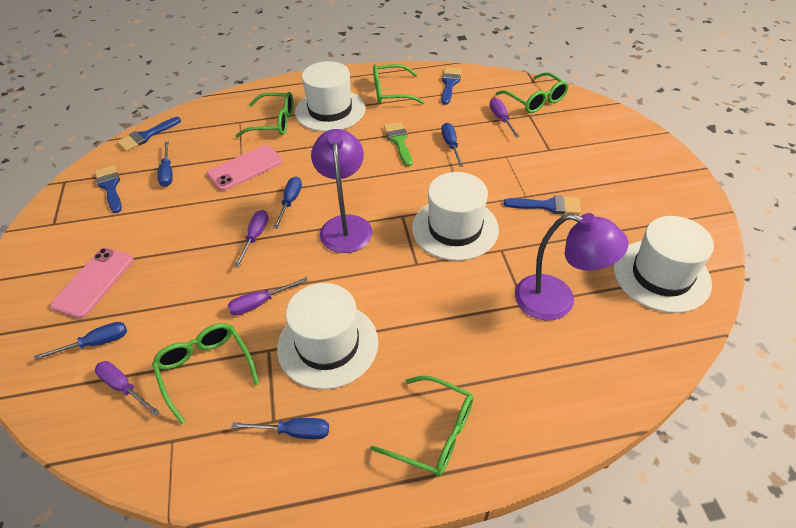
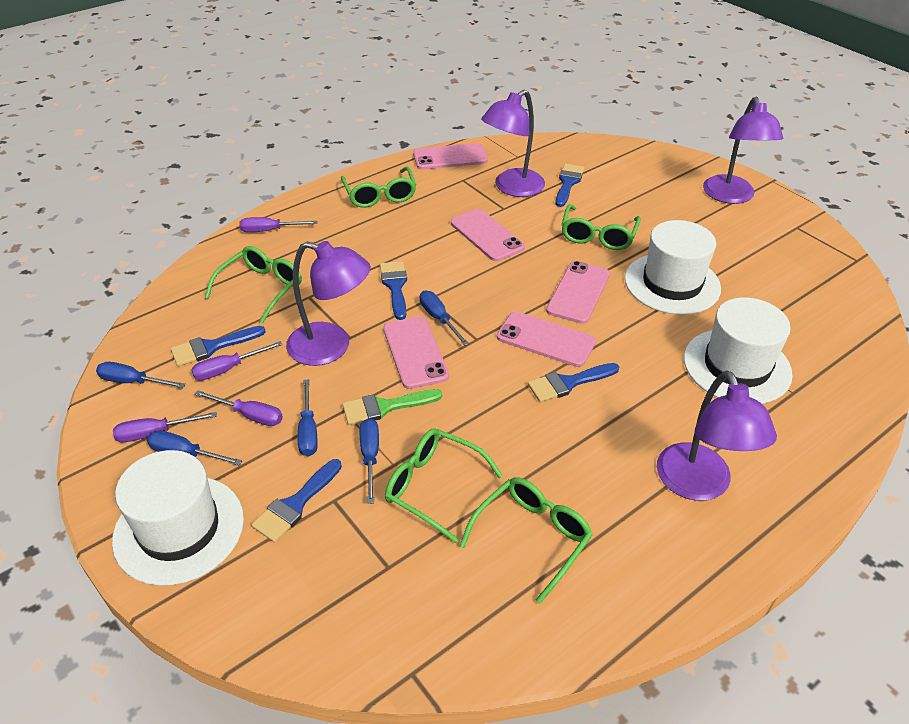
blue brush: [95,165,122,213] [117,117,181,151] [441,68,462,105] [504,195,581,214] = 4 -> [171,326,266,366] [251,459,342,543] [380,261,407,320] [528,363,619,402] [555,164,584,207] = 5
pink phone: [50,248,134,319] [207,145,283,191] = 2 -> [383,316,449,389] [413,143,488,170] [451,209,525,261] [497,311,596,367] [546,261,610,324] = 5
purple lamp: [311,129,372,253] [515,213,628,320] = 2 -> [286,241,371,366] [481,90,545,197] [657,370,777,501] [703,97,783,204] = 4
white hat: [277,283,378,389] [295,61,365,132] [412,172,499,261] [614,216,714,313] = 4 -> [112,450,244,586] [625,220,721,315] [684,297,793,404] = 3

